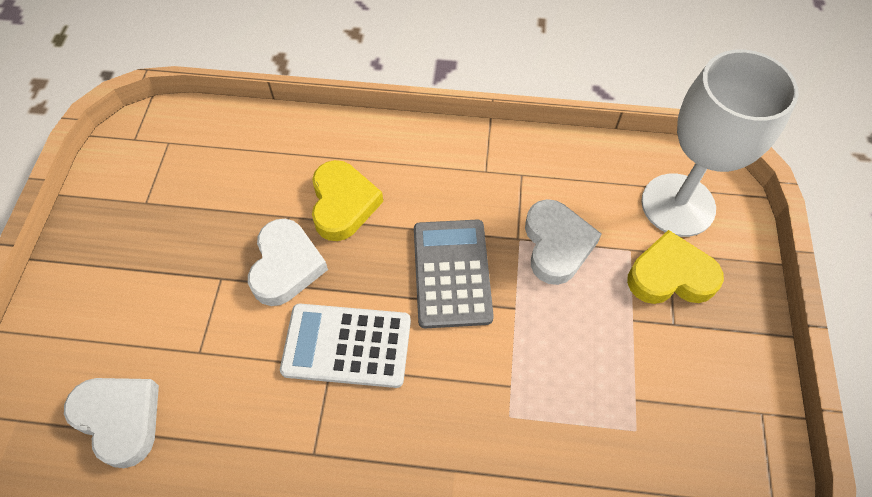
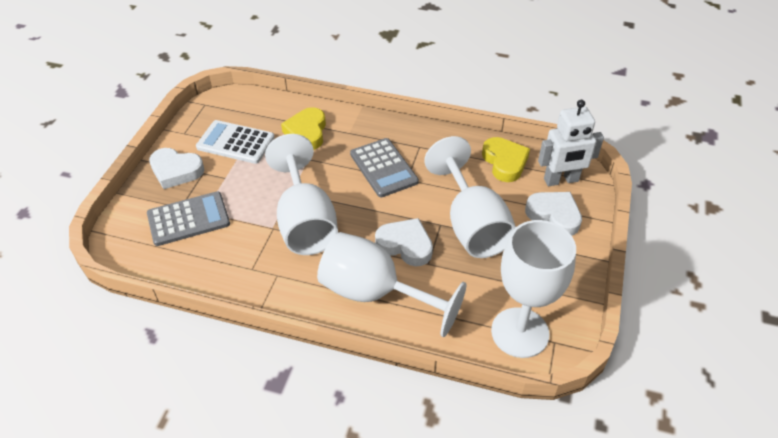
grey calculator: [414,220,494,328] = 1 -> [147,191,230,246] [350,138,419,197] = 2
white goblet: [641,50,799,237] = 1 -> [265,134,338,255] [317,232,467,337] [424,136,516,258] [491,220,576,358] = 4
white robot: none = 0 -> [538,100,604,186] = 1

